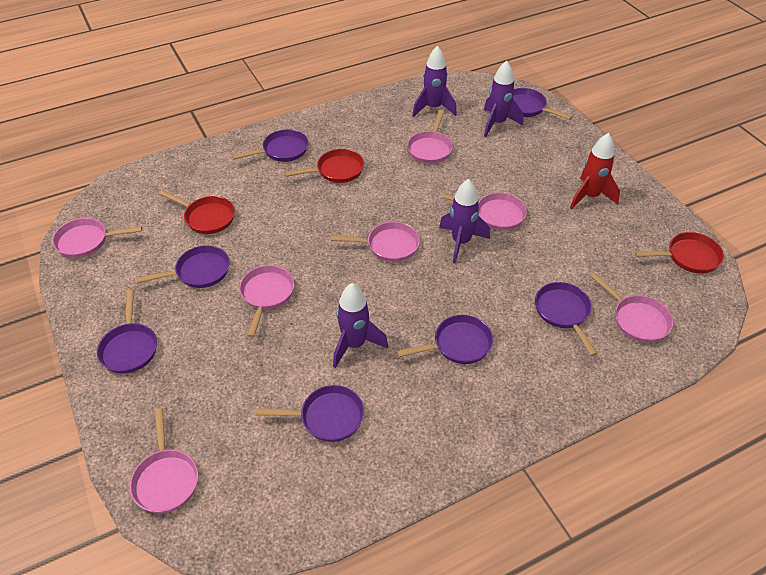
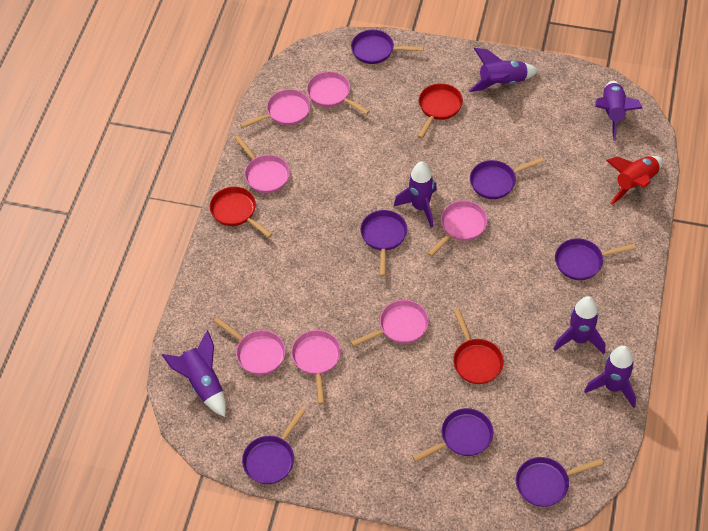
purple rocket: [333,283,388,368] [412,46,457,117] [439,179,490,264] [484,61,523,137] = 4 -> [162,330,226,417] [394,161,437,228] [469,48,538,92] [554,296,605,354] [584,346,636,408] [595,81,643,141] = 6

